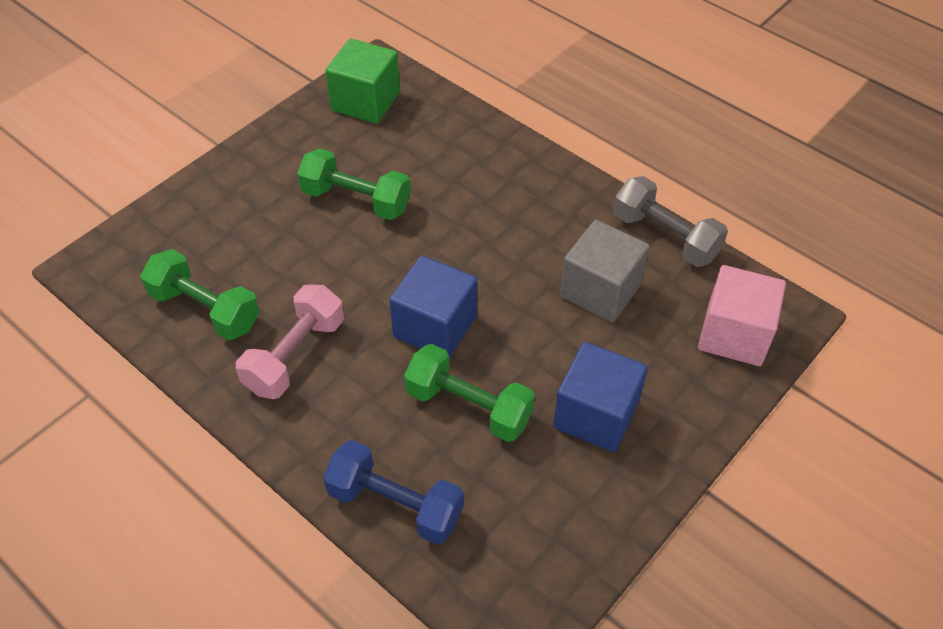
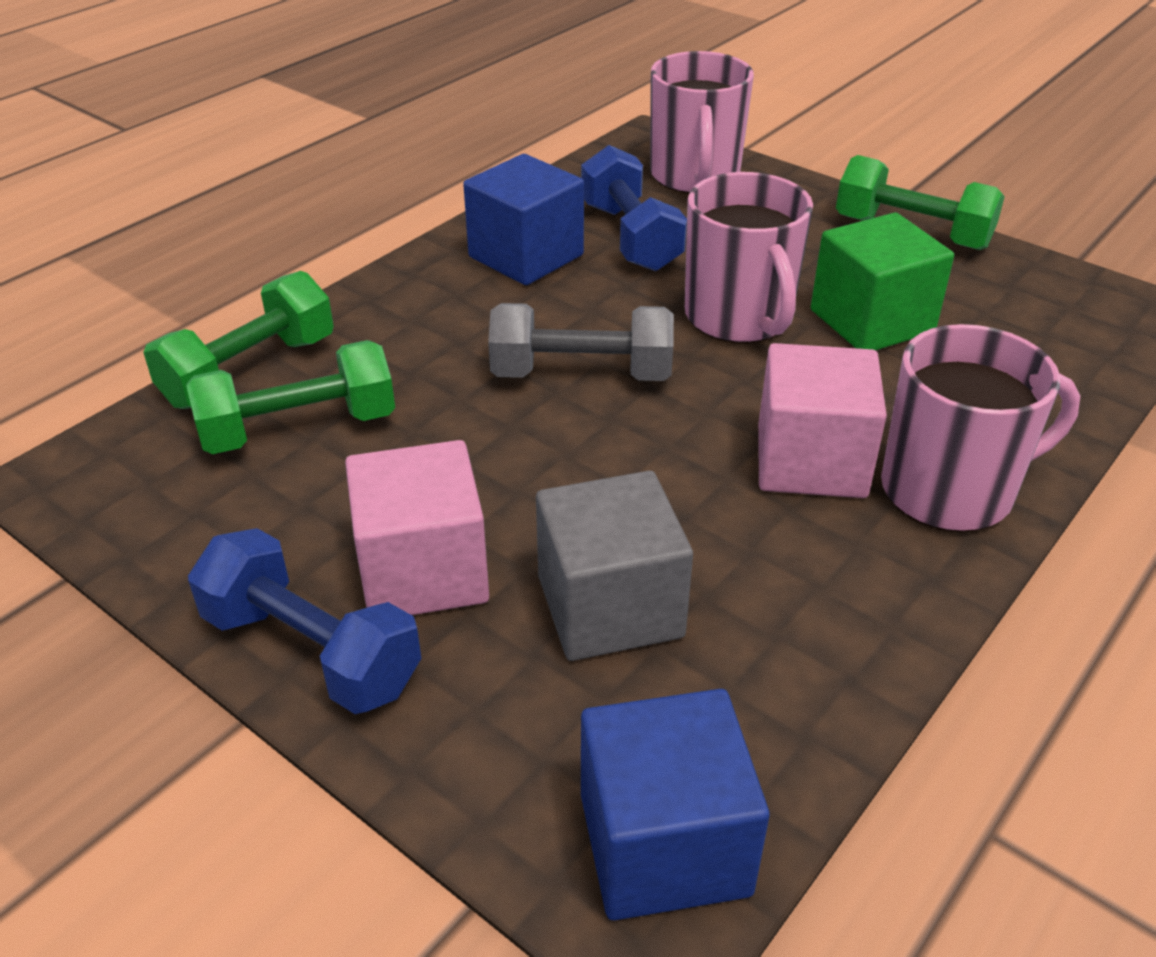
blue dumbbell: [323,440,464,545] = 1 -> [188,528,421,714] [581,145,687,271] = 2
pink cube: [698,265,786,366] = 1 -> [345,440,489,615] [758,343,887,498] = 2
pink dumbbell: [236,284,344,399] = 1 -> none = 0
pink mug: none = 0 -> [650,51,754,193] [685,172,813,343] [881,324,1080,532] = 3

